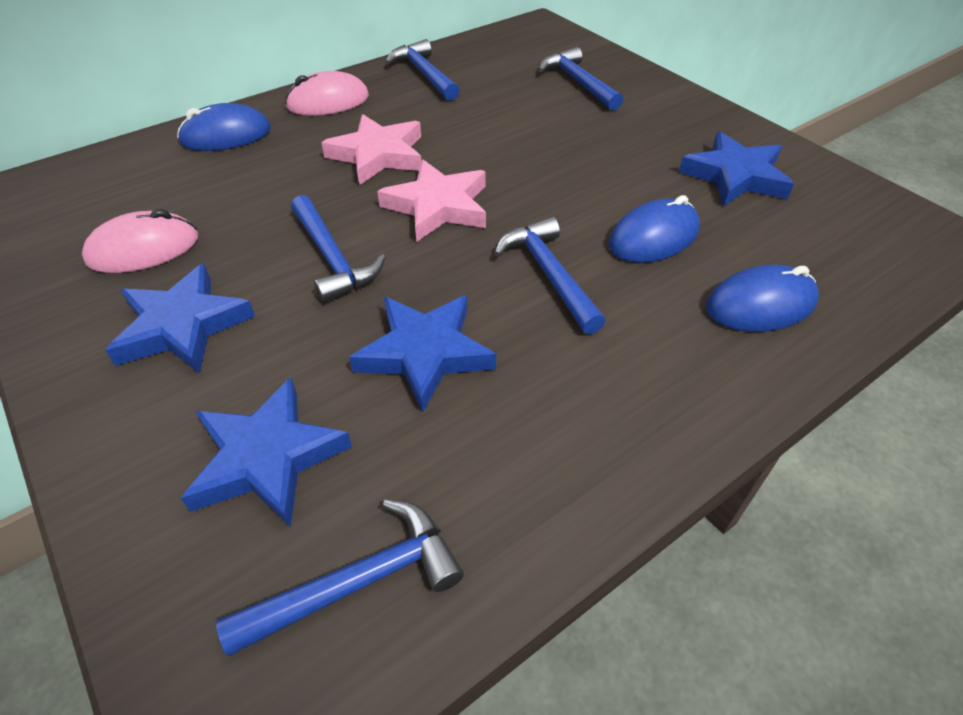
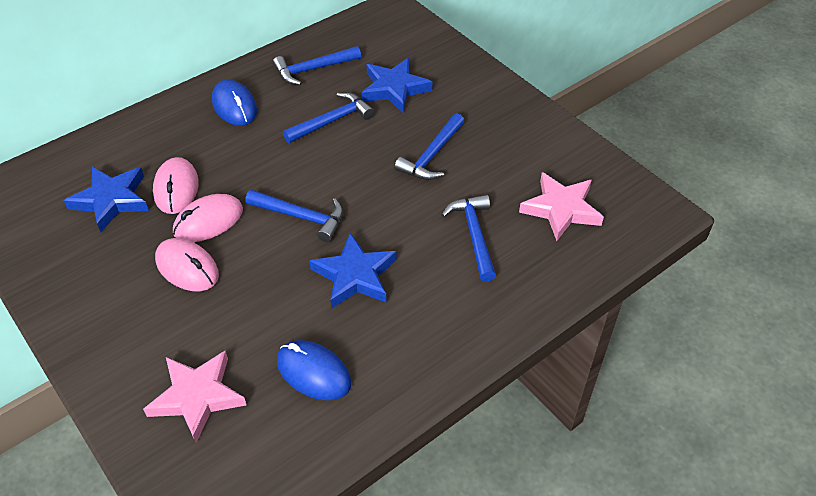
blue mouse: [177,103,271,151] [609,195,700,263] [706,265,819,332] = 3 -> [212,79,257,126] [277,340,352,400] = 2
blue star: [105,263,255,374] [181,378,352,527] [349,295,496,412] [679,131,794,206] = 4 -> [64,167,149,232] [310,233,397,309] [362,58,433,113] = 3
pink mouse: [82,209,198,273] [285,71,369,116] = 2 -> [153,157,198,214] [155,238,219,291] [173,194,243,242] = 3

